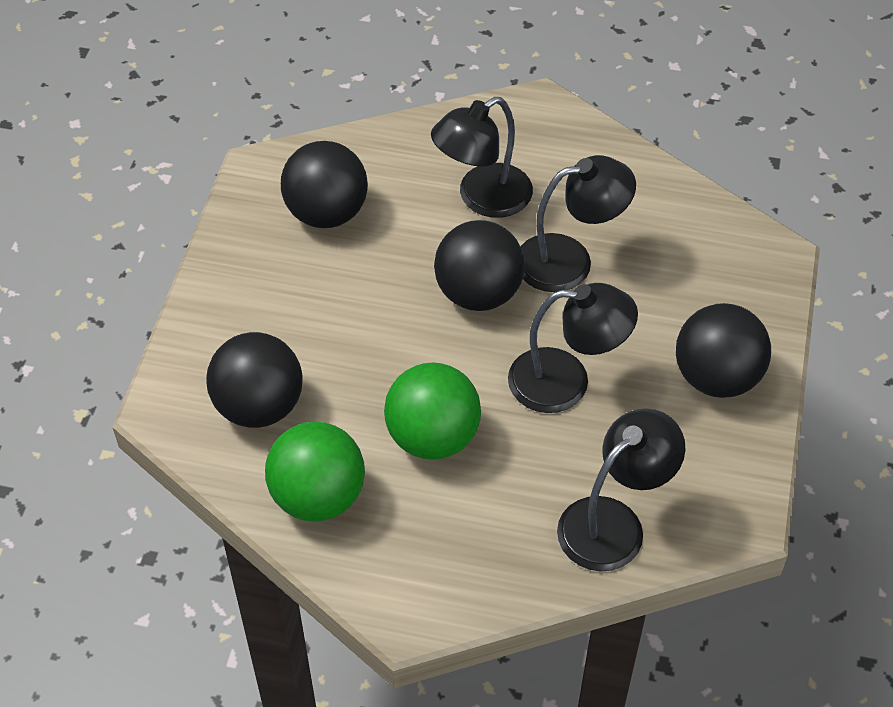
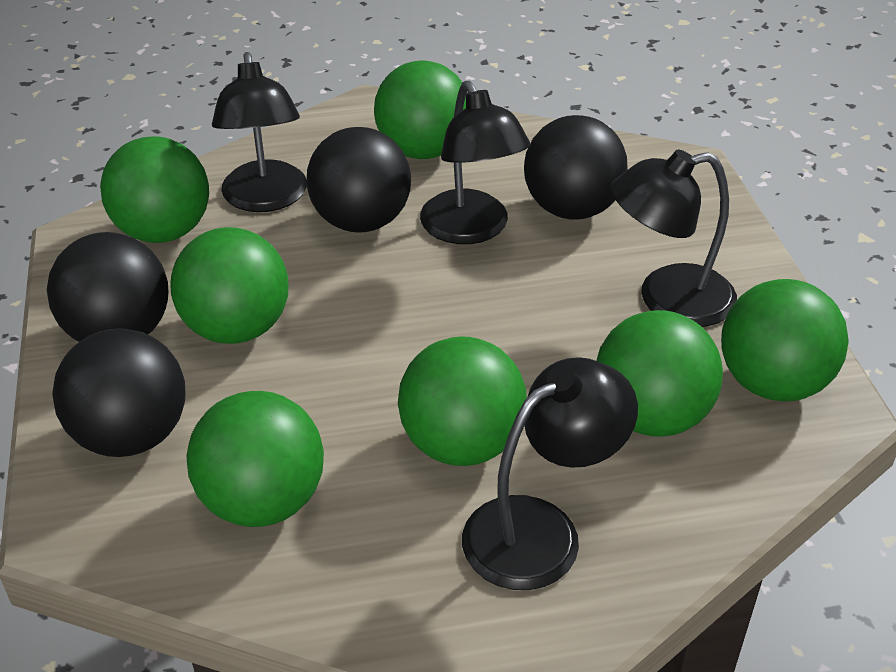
green ball: [265,422,365,521] [384,363,481,460] = 2 -> [100,136,209,243] [170,227,288,344] [186,391,324,527] [374,61,466,159] [398,336,527,466] [596,310,723,437] [721,279,849,401] = 7

